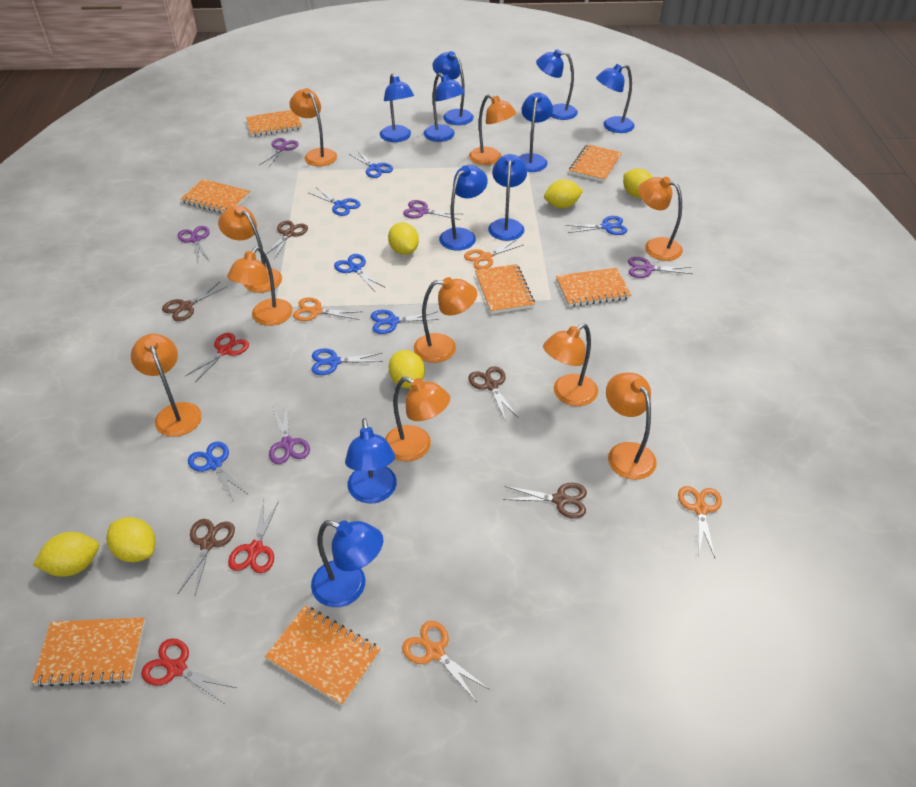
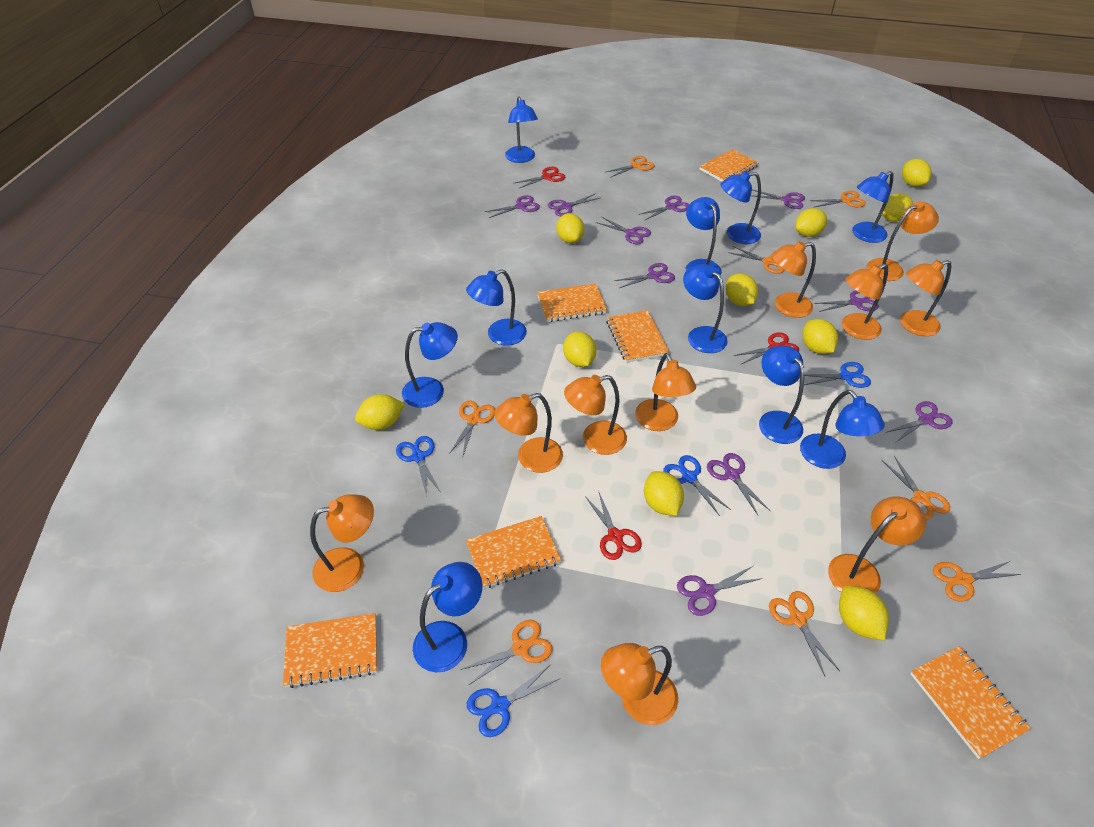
blue scissors: [188,441,248,500] [309,187,361,216] [311,348,383,375] [334,254,384,291] [349,150,393,178] [371,310,440,334] [565,216,627,235] = 7 -> [396,436,440,497] [467,664,559,737] [663,455,731,516] [804,362,871,388] = 4
brown scissors: [162,282,226,321] [178,519,235,597] [266,221,308,259] [468,366,519,422] [503,483,587,518] = 5 -> none = 0
orange notebook: [31,617,145,687] [180,179,250,213] [246,110,302,137] [265,606,381,706] [475,264,535,314] [556,268,631,307] [569,144,622,182] = 7 -> [283,613,377,688] [466,516,561,589] [537,283,607,322] [606,310,669,363] [699,149,759,182] [910,646,1031,759] = 6
orange scissors: [293,297,362,321] [402,621,490,702] [464,239,523,270] [678,486,722,558] = 4 -> [449,401,495,458] [461,620,553,685] [606,156,655,178] [728,246,784,274] [769,591,840,676] [810,191,866,207] [882,456,950,520] [933,561,1021,602] = 8
purple scissors: [177,226,210,264] [259,138,299,168] [269,406,310,464] [403,200,461,220] [628,257,692,278] = 5 -> [485,195,540,218] [548,193,600,216] [596,217,651,244] [614,263,675,288] [638,196,689,221] [677,566,763,616] [707,453,771,515] [751,190,805,209] [814,290,879,312] [885,401,952,443] = 10
yellow lemon: [33,532,99,577] [106,517,156,562] [388,222,419,255] [389,350,425,388] [544,179,583,208] [623,168,653,198] = 6 -> [355,394,405,430] [556,213,585,243] [563,331,596,367] [644,471,684,516] [725,273,758,306] [795,208,827,237] [803,319,838,354] [839,586,889,641] [882,194,913,222] [902,159,932,187] = 10

